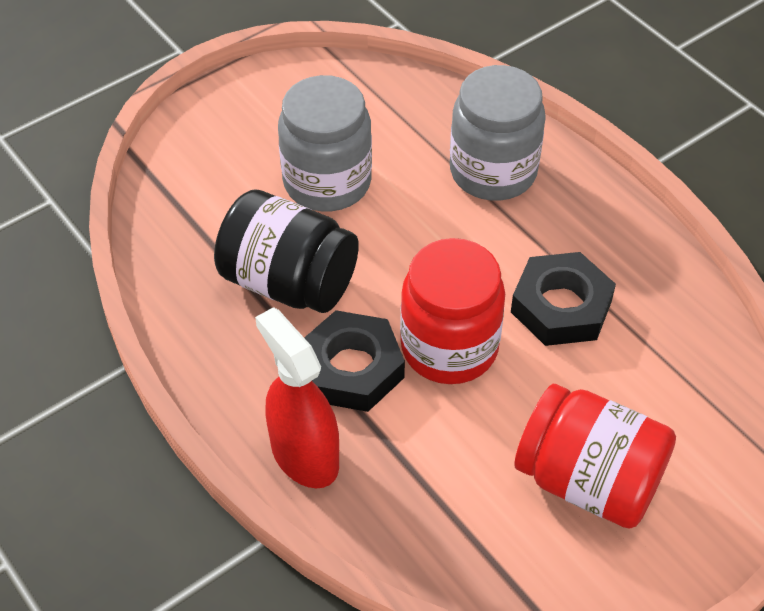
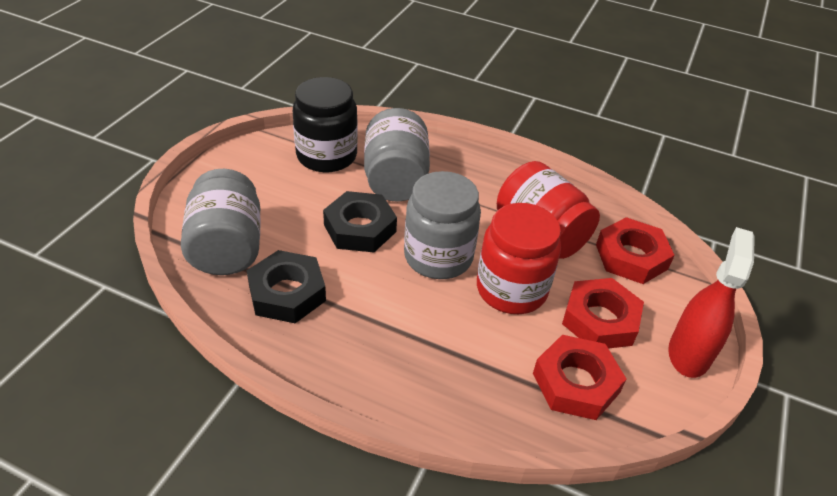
grey jar: [278,75,372,212] [450,65,546,201] = 2 -> [181,169,261,275] [364,108,430,201] [404,171,481,279] = 3
red nut: none = 0 -> [533,335,626,420] [562,278,644,349] [596,217,675,284] = 3

